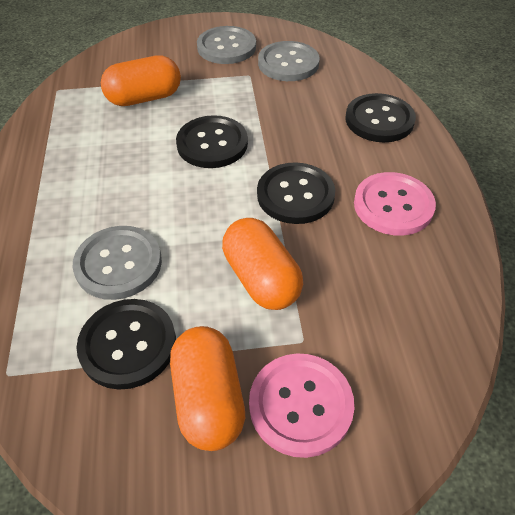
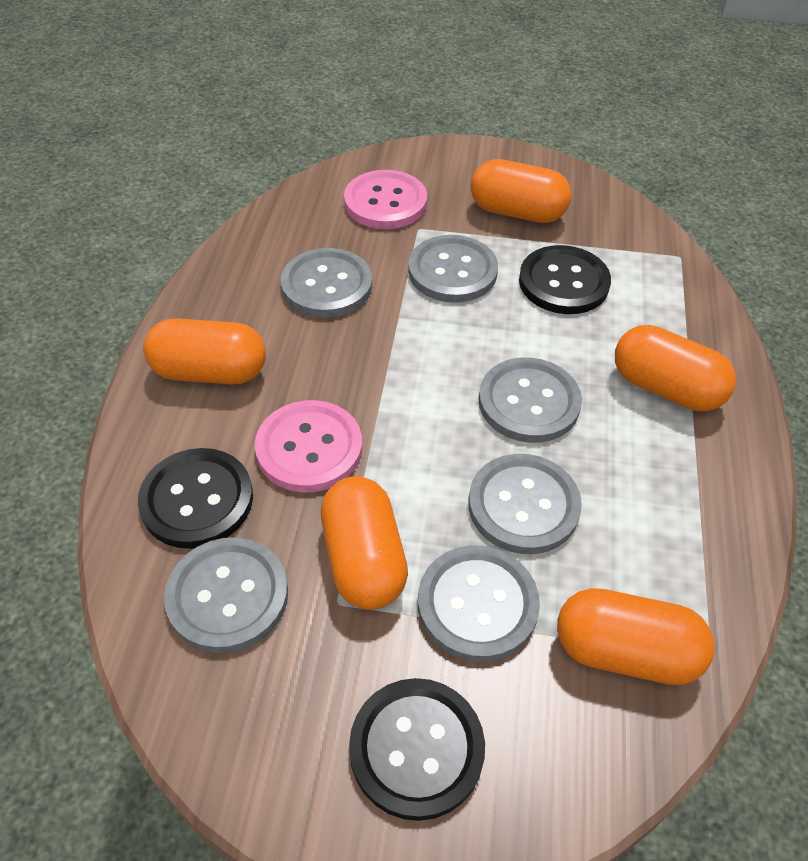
black button: [76,299,176,390] [176,115,248,168] [257,162,335,224] [345,93,416,142] = 4 -> [138,448,253,549] [349,678,485,821] [519,245,611,314] = 3
grey button: [73,226,162,300] [197,26,256,64] [258,41,320,81] = 3 -> [164,537,288,653] [281,248,372,318] [408,235,498,303] [418,545,540,662] [468,454,582,554] [479,358,582,443] = 6
orange capsule: [101,55,181,106] [170,326,245,451] [222,218,303,310] = 3 -> [143,318,266,385] [321,476,408,610] [471,159,571,223] [557,588,715,685] [615,325,736,411] = 5

